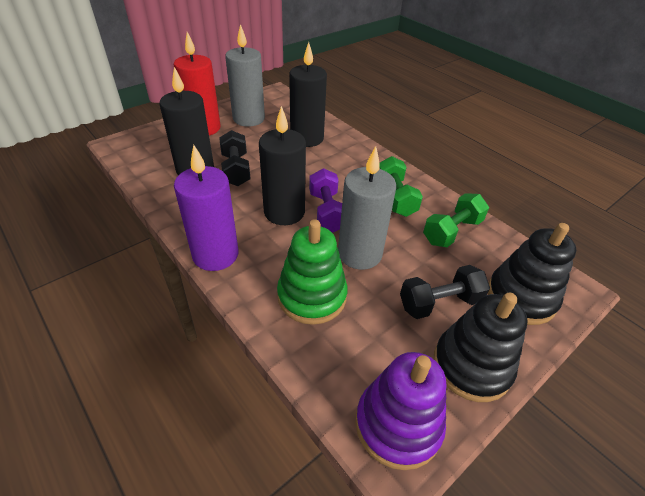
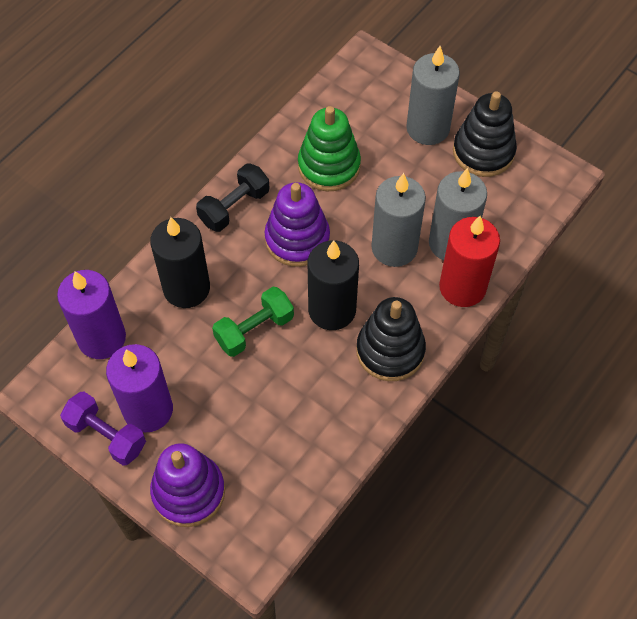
black candle: [160,67,214,175] [259,106,306,225] [289,42,327,147] = 3 -> [150,217,210,308] [308,240,359,330] = 2
black dumbbell: [219,130,251,186] [400,265,490,319] = 2 -> [196,163,269,232] = 1
green dumbbell: [379,156,423,217] [423,193,489,247] = 2 -> [212,287,294,357] = 1
grey candle: [225,24,265,127] [338,146,396,270] = 2 -> [371,173,426,267] [406,46,460,145] [429,168,487,260] = 3
purple candle: [174,145,238,271] = 1 -> [57,270,126,359] [106,344,173,432] = 2
purple stacking toy: [355,352,447,470] = 1 -> [150,443,225,527] [265,182,330,267] = 2

